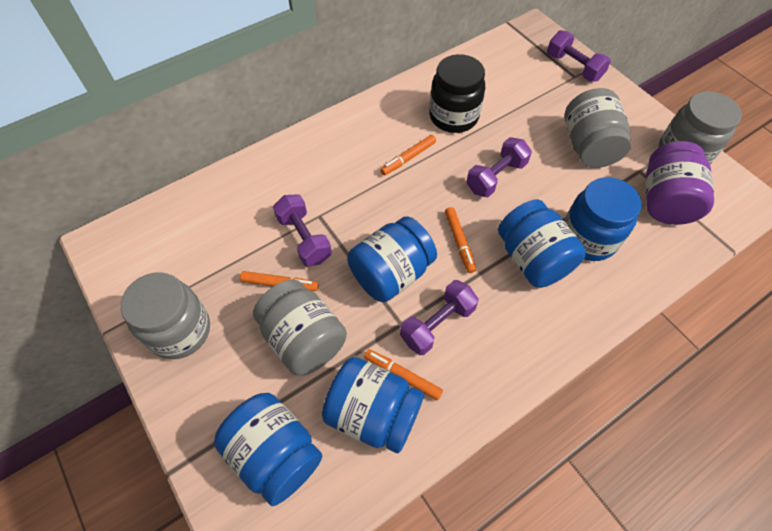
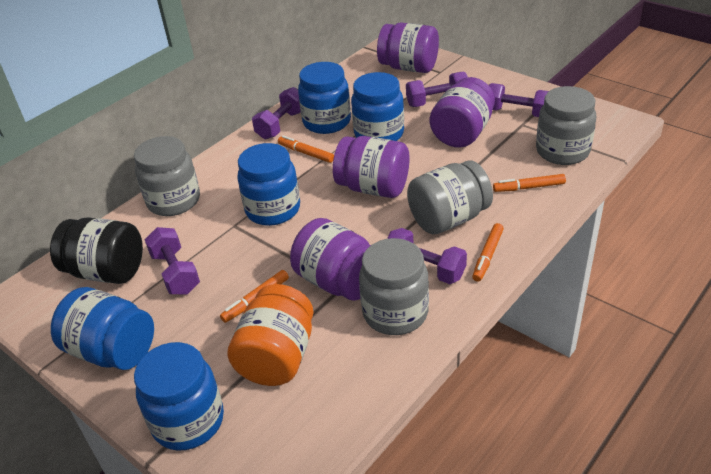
orange jar: none = 0 -> [227,284,314,386] = 1
purple dumbbell: [273,194,332,267] [400,280,479,355] [466,137,532,197] [547,30,611,82] = 4 -> [144,227,200,294] [252,87,301,139] [387,228,467,284] [406,72,468,107] [489,83,549,117] = 5
purple jar: [645,141,714,225] = 1 -> [290,218,371,301] [333,136,410,198] [377,23,439,73] [430,77,495,148] = 4

